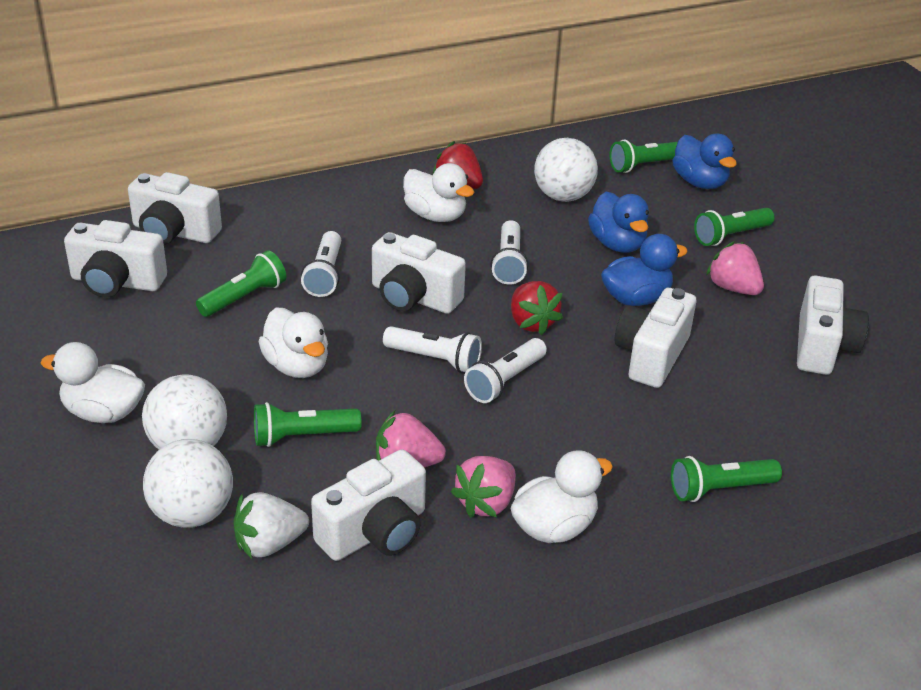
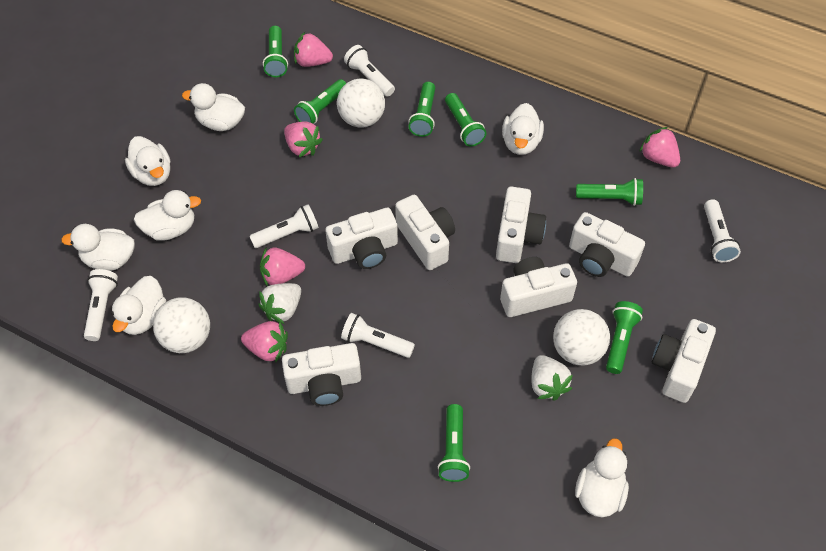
blue duck: [588,192,649,253] [601,234,688,306] [672,134,737,189] = 3 -> none = 0
green flashlight: [196,250,286,317] [254,402,362,447] [609,139,678,173] [671,456,782,502] [694,208,774,246] = 5 -> [263,26,288,77] [294,79,346,124] [408,82,435,137] [438,404,470,482] [445,93,486,147] [576,178,643,206] [606,301,643,374] = 7
pink strawberry: [376,410,446,467] [451,456,516,518] [706,241,764,295] = 3 -> [241,321,288,363] [260,247,305,286] [284,121,323,157] [294,32,333,67] [639,127,680,168] = 5
red strawberry: [432,141,483,189] [511,281,563,335] = 2 -> none = 0
white camera: [64,220,167,297] [128,172,222,245] [311,449,426,561] [372,232,466,314] [615,288,696,388] [797,275,869,375] = 6 -> [282,343,361,406] [325,208,398,269] [395,195,455,270] [496,186,546,263] [500,257,577,317] [569,212,645,277] [652,319,716,403] = 7
white duck: [40,342,145,423] [259,307,328,378] [403,163,475,222] [510,450,613,543] = 4 -> [61,224,135,271] [111,276,166,335] [125,136,170,186] [134,190,201,241] [182,83,245,131] [502,103,544,155] [575,438,629,518] = 7
white flashlight: [301,231,341,297] [383,326,482,373] [464,338,547,403] [491,220,528,285] = 4 -> [84,269,118,341] [250,204,319,248] [341,313,415,358] [344,45,395,97] [704,199,741,263] = 5
white strawberry: [233,492,309,559] = 1 -> [258,283,301,324] [531,355,573,401] = 2

